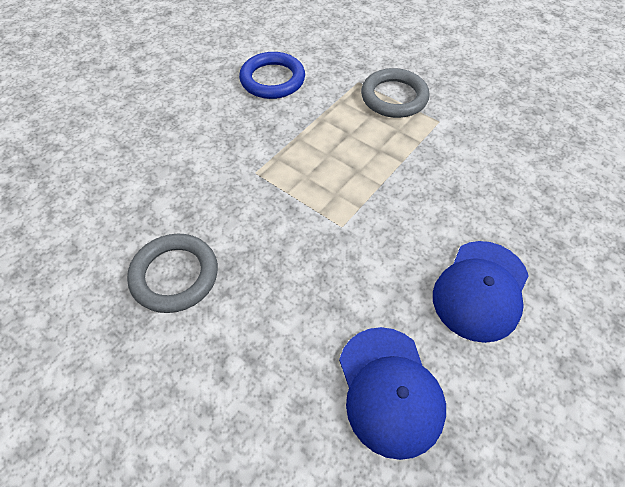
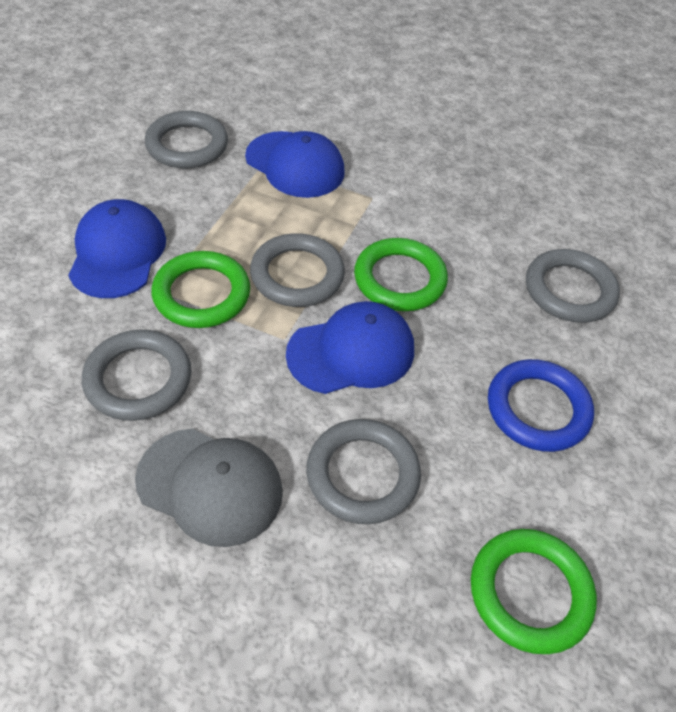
blue cap: [339,327,446,460] [433,241,529,343] = 2 -> [68,199,166,298] [245,131,345,198] [286,301,414,394] = 3
green ring: none = 0 -> [151,251,250,328] [354,238,448,311] [471,529,597,654] = 3
grey cap: none = 0 -> [135,429,283,547] = 1
grey ring: [127,234,218,313] [361,68,430,118] = 2 -> [82,330,192,421] [145,111,228,169] [250,233,345,307] [306,419,421,524] [526,249,620,323] = 5

